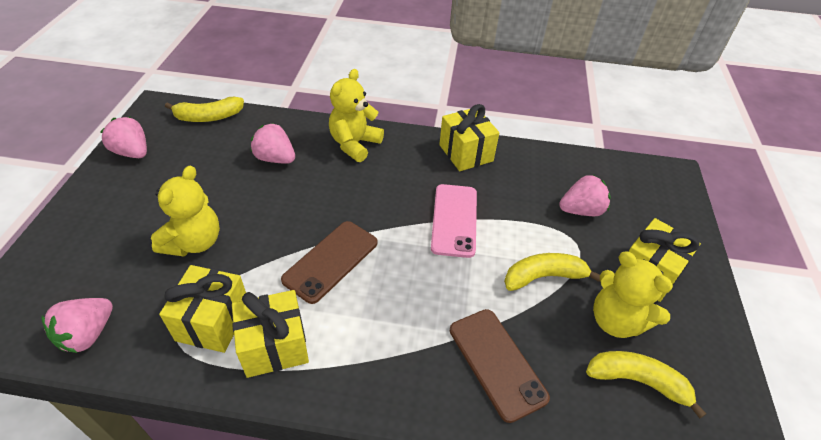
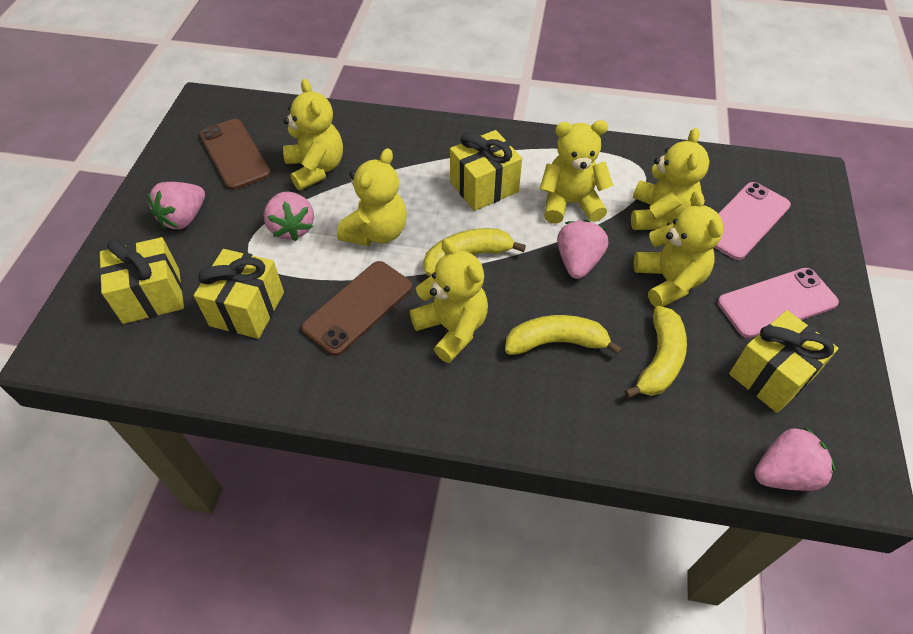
pink phone: [431,184,477,258] = 1 -> [714,182,791,260] [718,268,839,338] = 2
yellow teddy bear: [151,166,220,256] [329,69,384,162] [593,251,673,338] = 3 -> [283,79,343,190] [337,148,407,246] [410,238,488,363] [540,120,613,224] [631,128,709,230] [634,191,723,307] = 6

